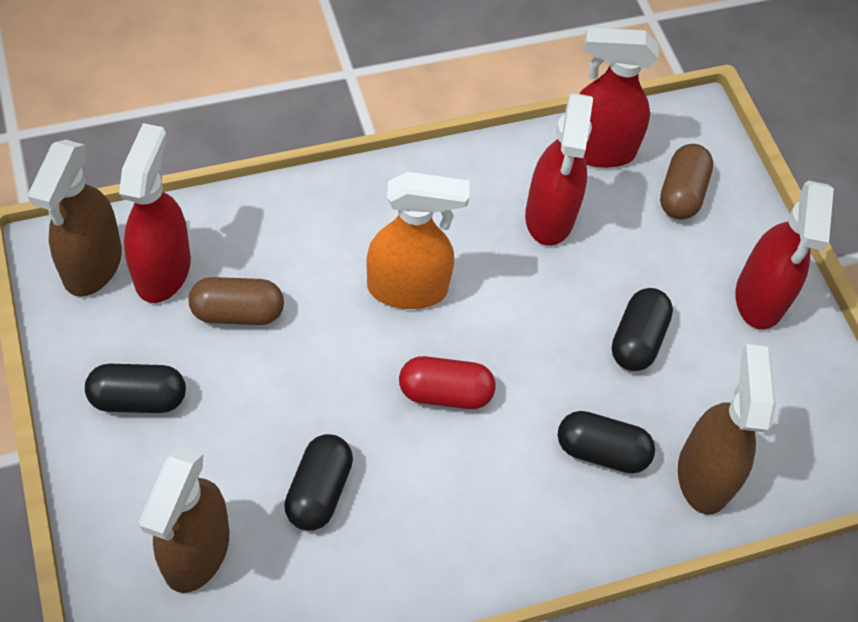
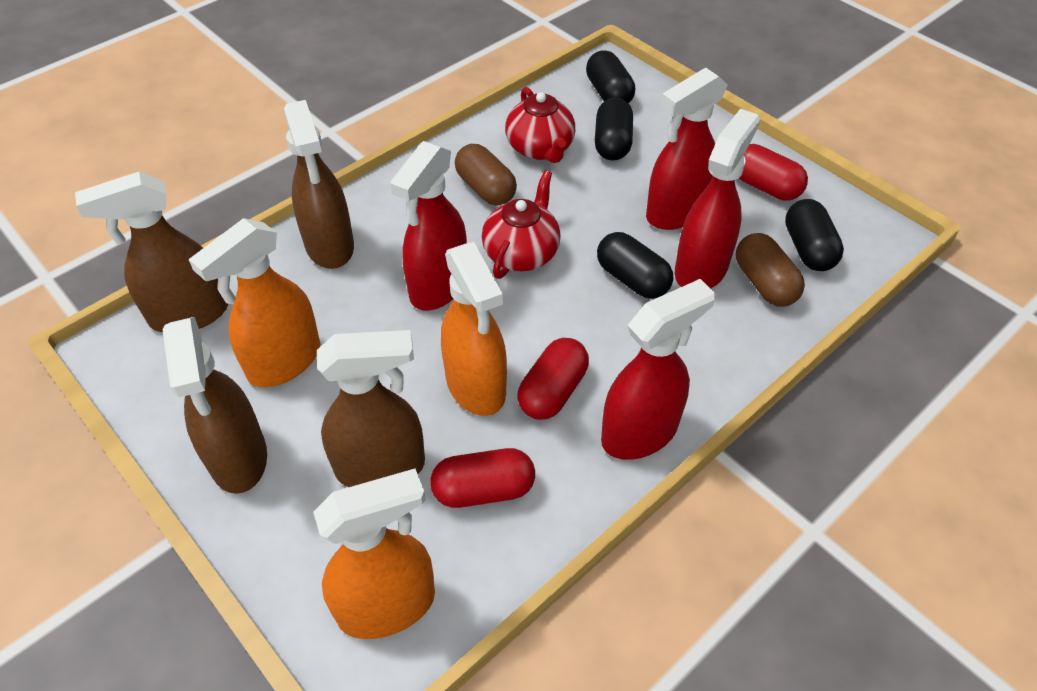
brown spray bottle: [28,140,122,297] [139,447,229,593] [678,344,776,515] = 3 -> [75,172,228,332] [162,317,267,494] [284,100,354,269] [317,330,425,487] = 4
orange spray bottle: [366,172,470,309] = 1 -> [188,218,320,387] [313,468,435,639] [441,242,507,416] = 3
red capsule: [399,356,496,409] = 1 -> [430,448,535,508] [517,338,589,420] [738,144,808,201] = 3
red teapot: none = 0 -> [482,170,561,279] [505,87,575,163] = 2

